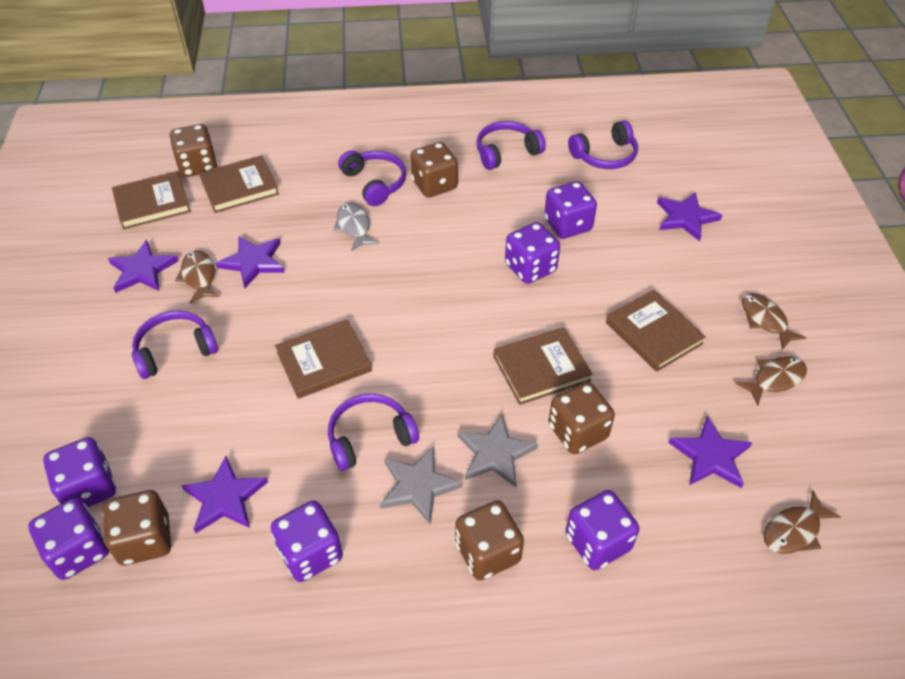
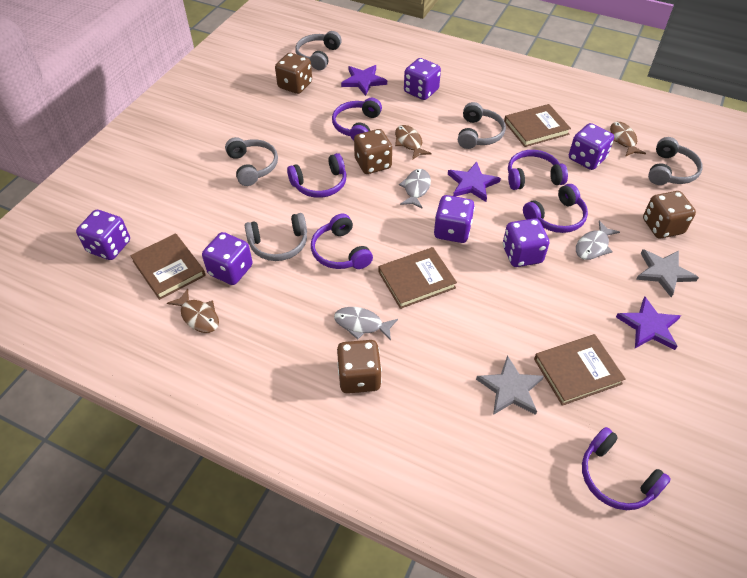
brown book: [112,171,191,229] [199,155,279,213] [275,319,372,399] [493,327,593,405] [606,290,706,372] = 5 -> [130,233,206,300] [378,247,457,309] [504,104,571,147] [534,334,626,406] = 4
brown dice: [103,490,171,565] [170,124,217,177] [410,142,458,197] [455,500,524,581] [548,382,615,454] = 5 -> [275,53,312,94] [337,340,382,394] [354,129,392,174] [643,191,696,238] = 4
brown fish: [175,250,219,304] [735,356,807,405] [742,293,806,350] [763,491,841,554] = 4 -> [167,288,219,333] [395,125,432,160] [610,122,646,157] = 3
grey fish: [333,203,378,251] = 1 -> [334,307,398,341] [399,169,431,209] [576,221,620,260] = 3
grey headphones: none = 0 -> [225,137,278,186] [245,213,307,261] [295,31,342,70] [458,102,506,149] [648,137,703,185] = 5
purple headphones: [132,310,218,379] [328,394,419,471] [338,150,406,206] [476,121,546,170] [568,120,638,169] = 5 -> [287,153,346,198] [311,214,373,269] [332,98,382,141] [508,150,568,190] [523,184,588,233] [582,427,670,510] = 6
purple star: [108,240,179,293] [181,456,268,533] [216,236,285,288] [657,192,722,241] [668,416,752,488] = 5 -> [341,65,387,96] [448,162,501,202] [616,297,681,350] = 3

